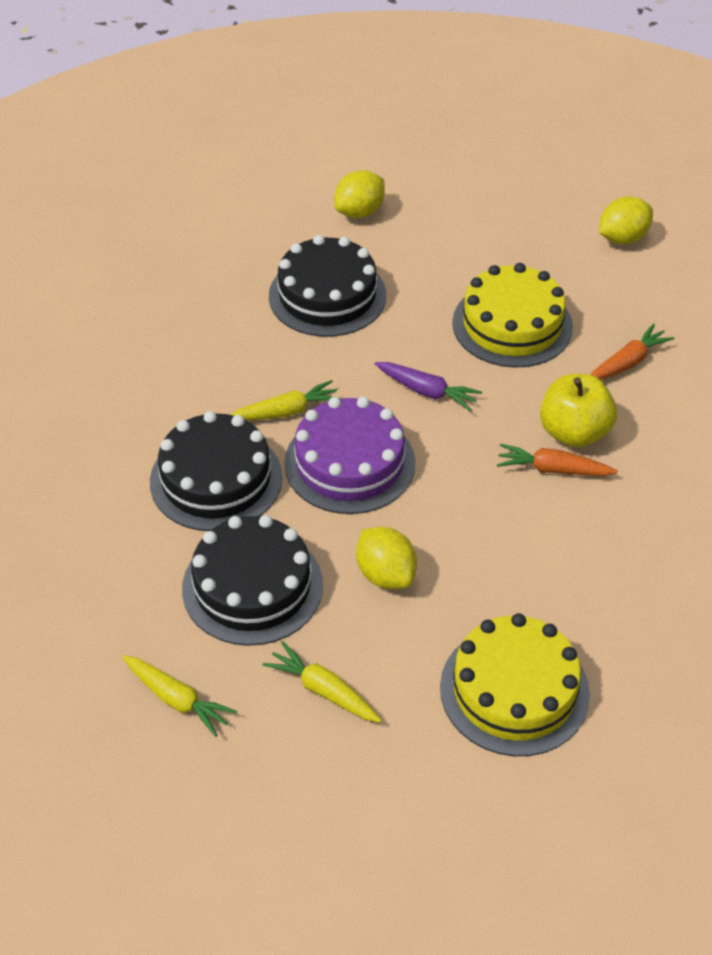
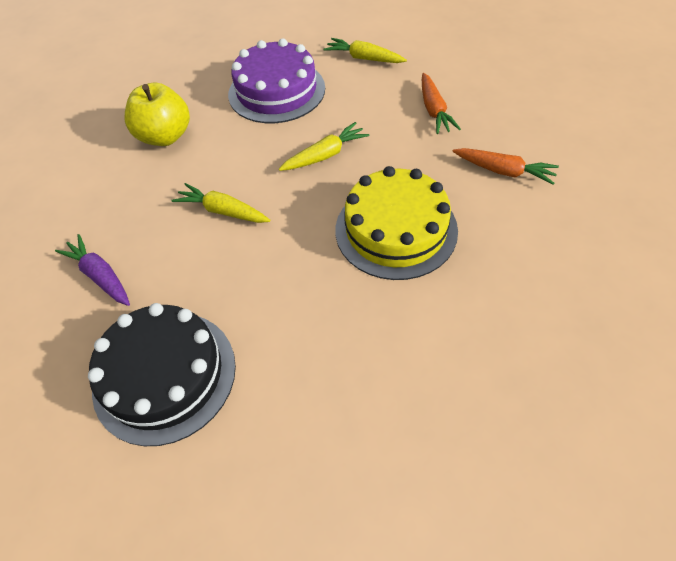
black cake: [150,411,282,531] [182,515,323,646] [269,235,386,337] = 3 -> [88,303,236,446] = 1
yellow cake: [440,613,590,756] [452,263,573,368] = 2 -> [335,166,458,280] = 1
yellow lemon: [334,170,385,218] [356,527,417,589] [599,196,653,244] = 3 -> none = 0

